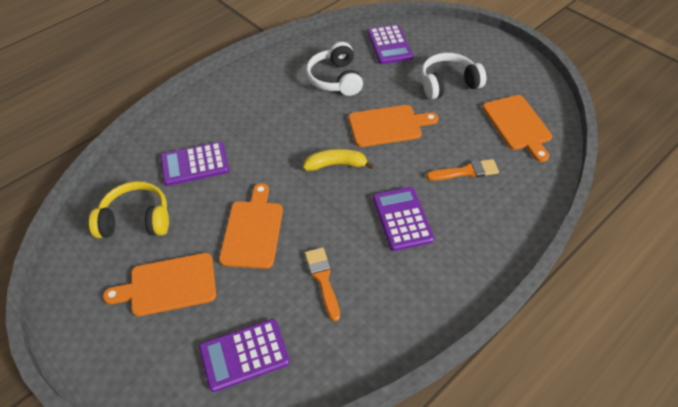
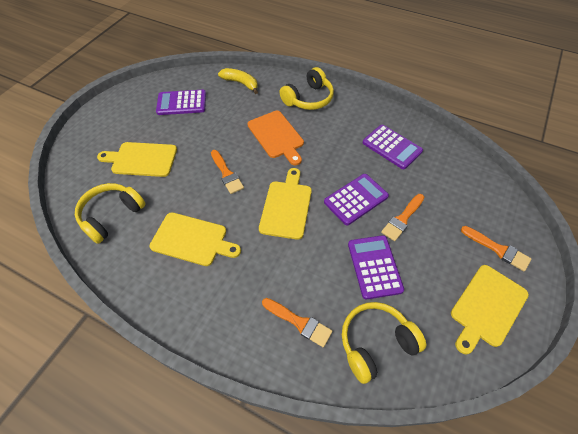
orange brush: [305,247,340,321] [426,159,499,181] = 2 -> [211,150,244,194] [262,298,332,347] [381,194,424,241] [461,226,531,271] = 4
orange cutting board: [103,253,216,316] [219,183,283,269] [349,105,439,147] [483,95,552,162] = 4 -> [247,111,304,165] = 1
white headphones: [306,42,363,96] [421,53,486,99] = 2 -> none = 0
yellow cutting board: none = 0 -> [97,142,177,177] [149,212,241,266] [259,168,312,240] [451,265,529,355] = 4
yellow headphones: [89,181,169,238] = 1 -> [75,183,146,244] [279,67,334,110] [342,302,426,384] = 3

